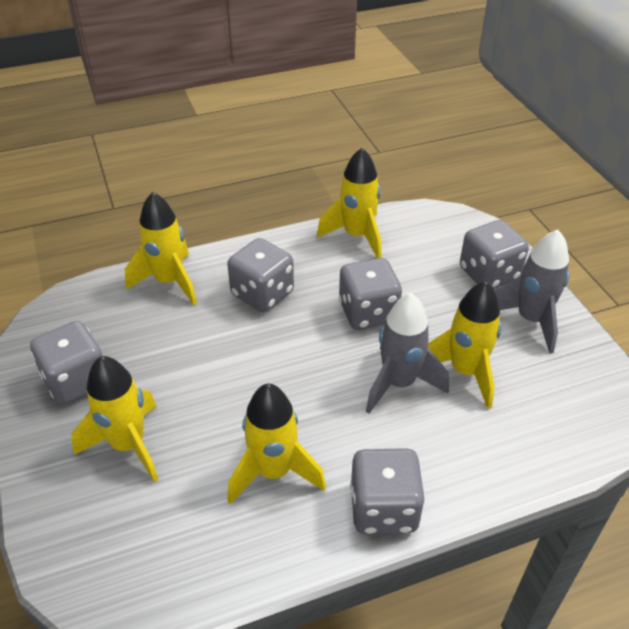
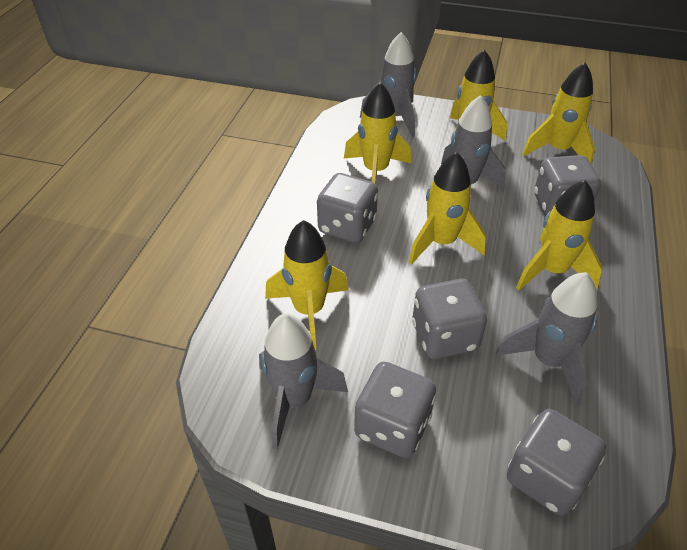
grey rocket: [366,293,449,414] [495,230,569,354] = 2 -> [259,313,348,449] [360,32,416,137] [441,95,506,188] [496,272,597,405] = 4
yellow rocket: [71,356,159,482] [125,192,197,305] [227,384,326,504] [317,148,381,258] [428,281,502,409] = 5 -> [265,220,349,350] [344,83,411,184] [409,152,486,264] [450,50,507,141] [516,180,603,290] [522,63,595,165] = 6

